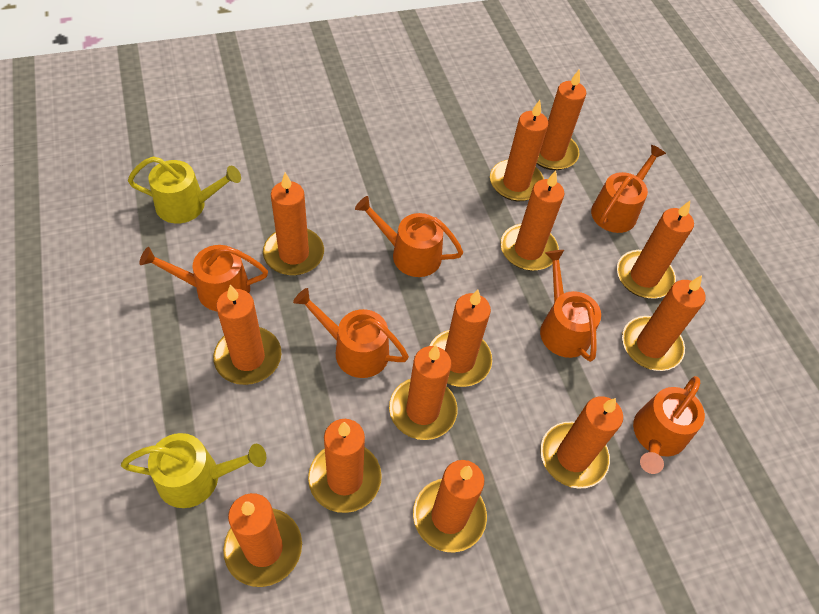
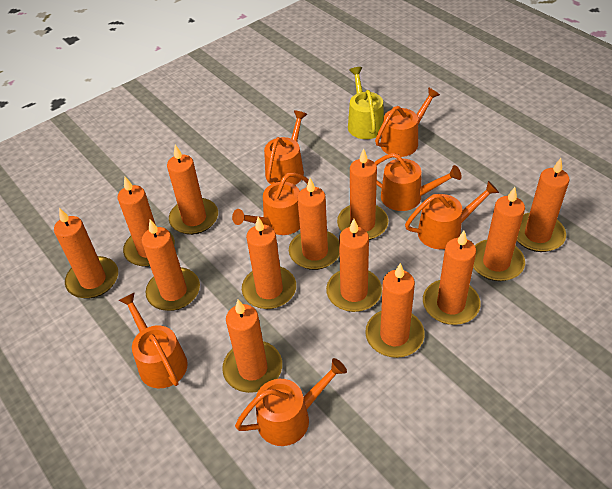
orange watering can: [140,245,268,311] [293,288,409,378] [355,196,463,277] [540,250,601,362] [591,145,666,233] [633,376,705,474] = 6 -> [118,292,188,388] [232,173,309,235] [235,358,347,446] [264,110,307,185] [374,153,462,211] [375,87,440,157] [405,181,499,249] = 7
yellow watering can: [121,433,266,508] [128,156,241,224] = 2 -> [348,67,384,139] = 1

